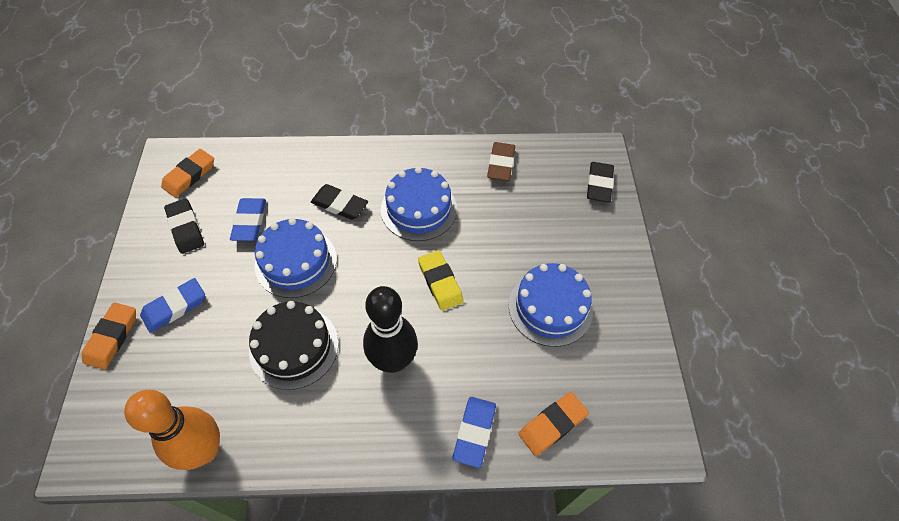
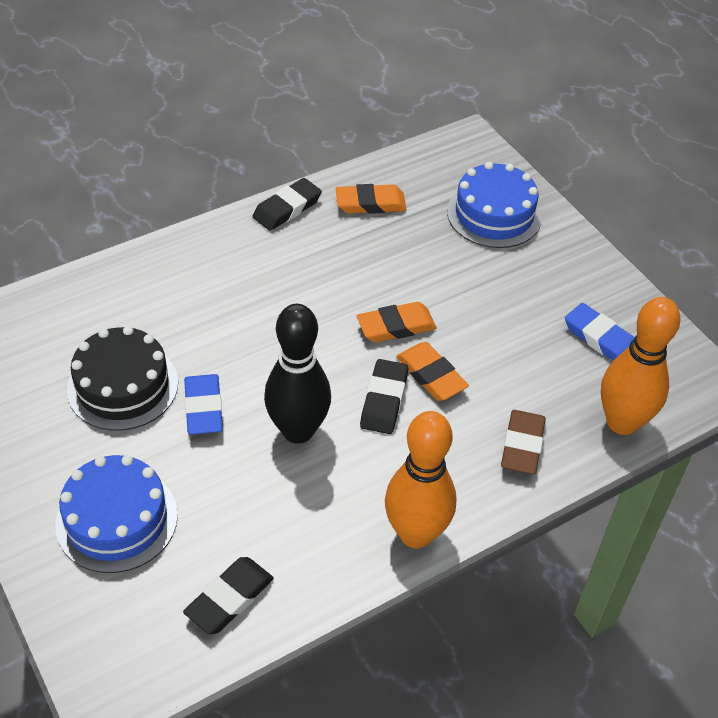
blue cake: [255,218,337,298] [381,167,457,241] [509,263,593,347] = 3 -> [55,455,178,573] [447,162,542,248] = 2
blue eraser: [140,278,205,333] [230,198,266,241] [452,397,496,468] = 3 -> [184,374,223,435] [565,303,635,361] = 2
orange bowling pin: [124,390,220,470] = 1 -> [385,411,456,548] [601,297,680,435] = 2
yellow eraser: [418,250,464,311] = 1 -> none = 0

